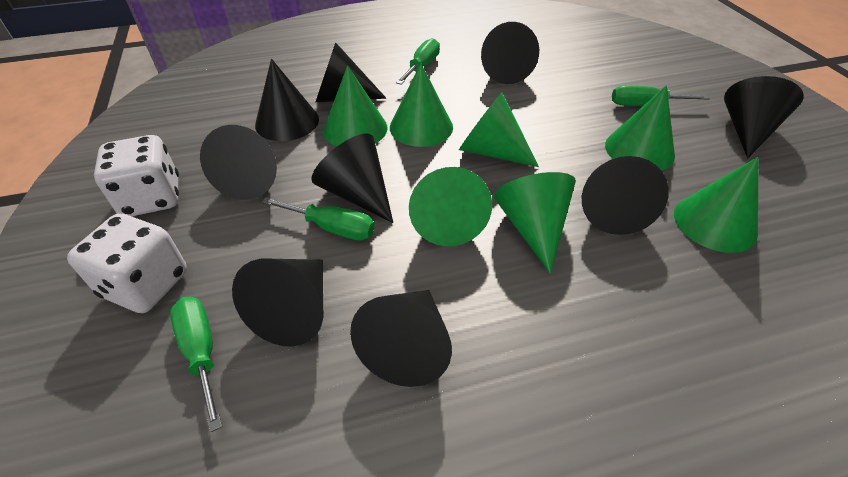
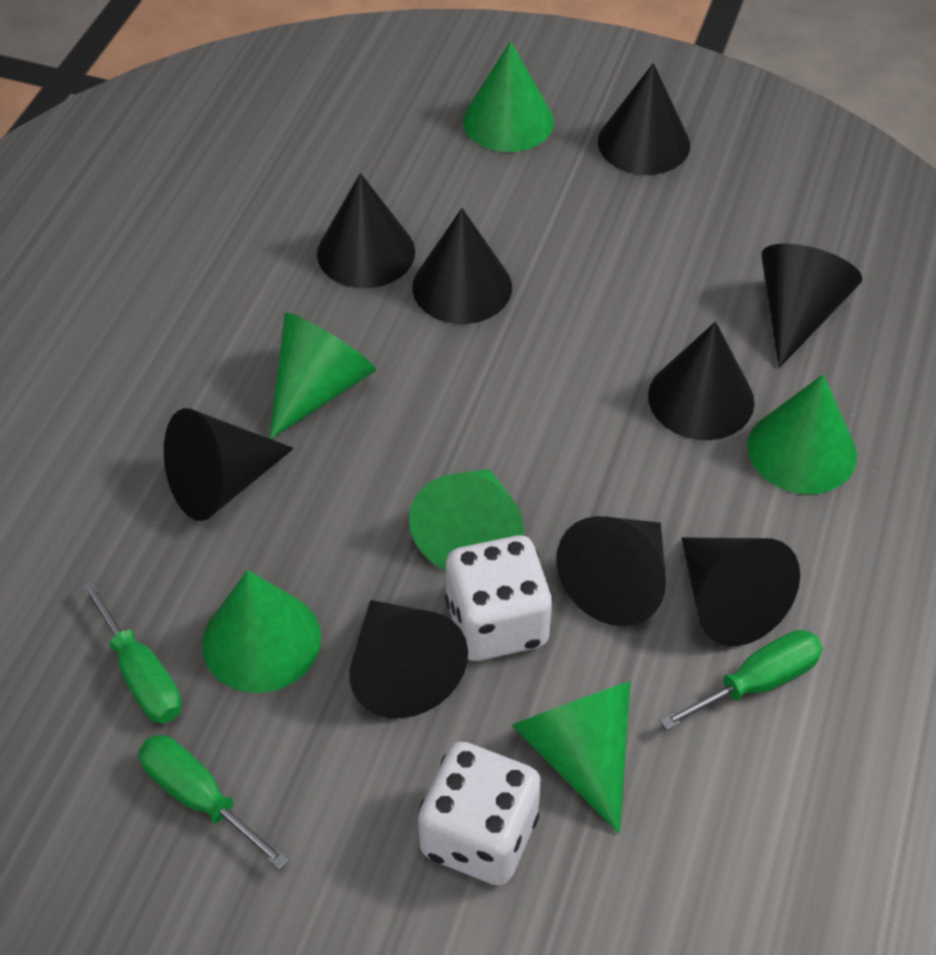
green cone: [323,65,388,146] [390,64,453,147] [409,167,492,246] [459,92,539,167] [494,172,576,274] [605,85,675,171] [674,157,758,253] = 7 -> [202,570,321,693] [270,313,376,439] [409,469,524,570] [463,41,554,152] [512,681,631,834] [747,375,857,494] = 6
green screwdriver: [170,297,222,432] [262,197,375,241] [396,38,440,85] [612,85,710,106] = 4 -> [81,580,182,723] [139,735,289,870] [660,630,823,730] = 3

